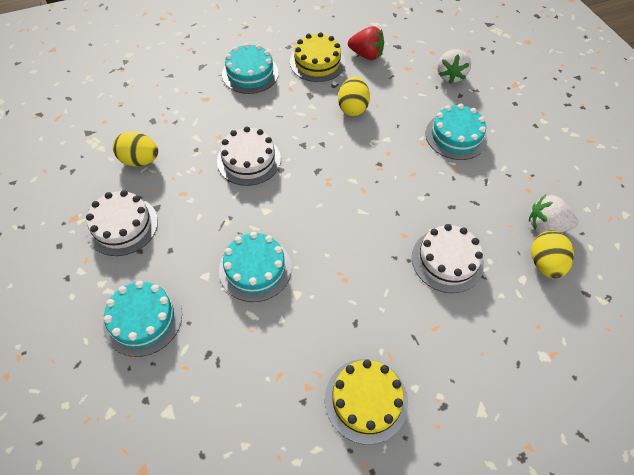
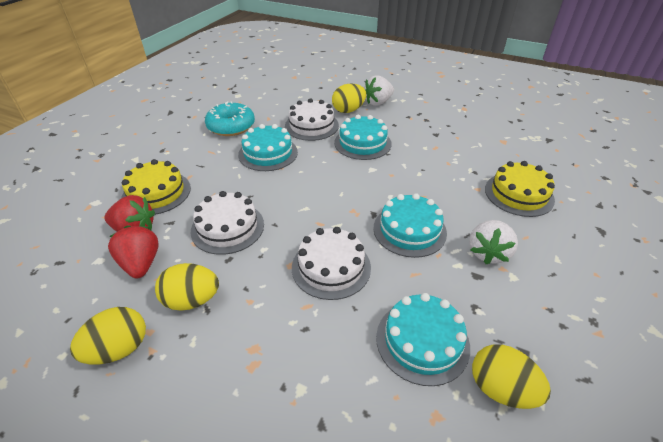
red strawberry: [348,26,384,60] = 1 -> [105,195,155,231] [108,226,159,278] = 2
turquoise donut: none = 0 -> [205,101,255,136] = 1
yellow egg: [113,131,158,166] [338,76,370,116] [531,231,574,279] = 3 -> [70,307,146,365] [155,263,219,311] [332,84,366,113] [472,344,551,409] = 4

